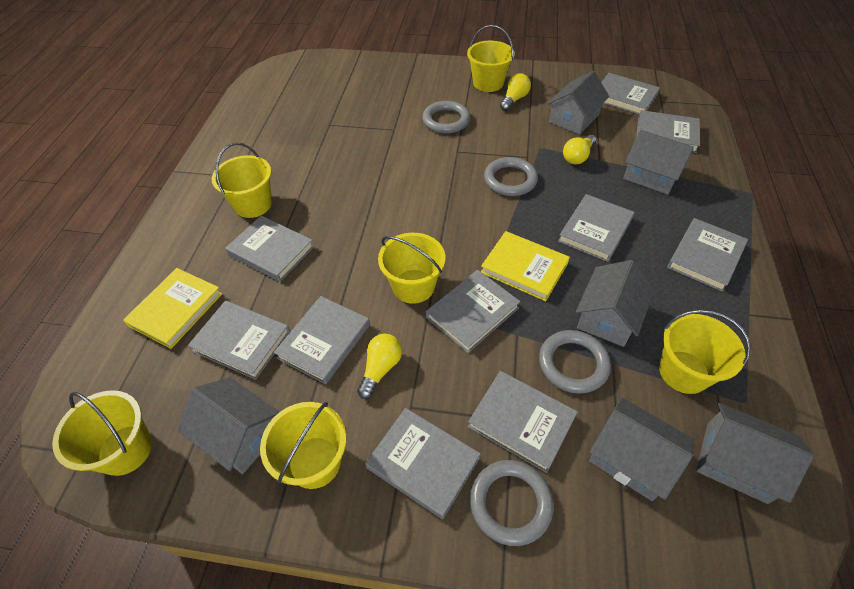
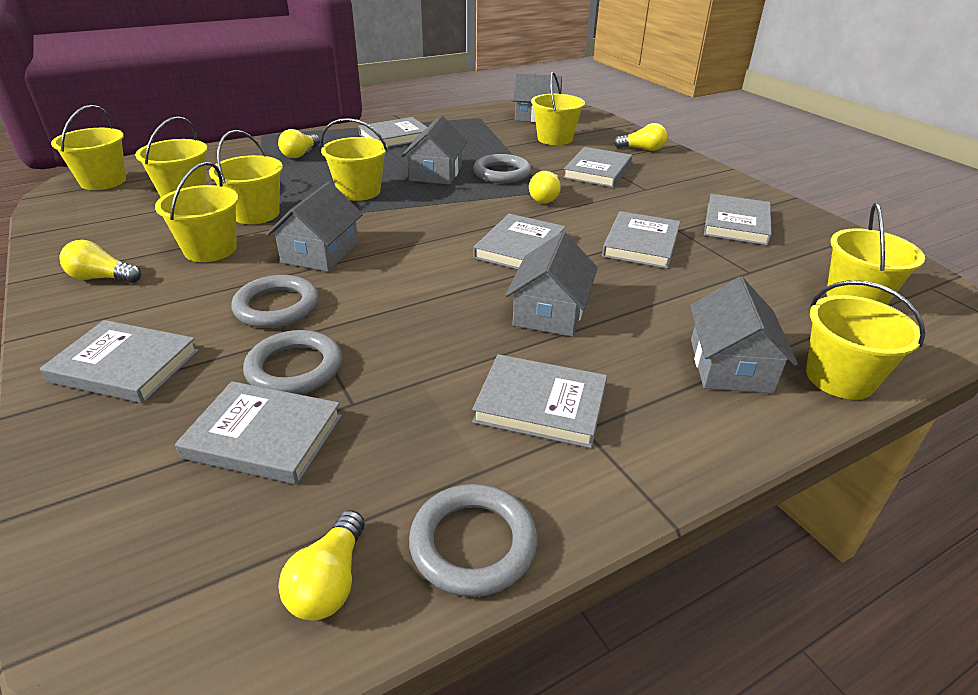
grey book: [188,301,290,380] [225,216,314,282] [274,296,370,384] [365,408,481,519] [426,270,521,353] [468,371,578,473] [558,194,635,262] [601,73,660,114] [636,110,700,153] [667,218,748,292] = 10 -> [40,320,199,403] [175,381,342,484] [358,117,427,147] [472,354,607,448] [473,214,566,270] [563,147,632,188] [602,211,680,269] [704,194,772,246] = 8
grey house: [177,377,280,474] [547,71,609,135] [576,260,655,347] [589,397,694,501] [623,130,694,195] [696,403,814,504] = 6 -> [267,181,363,272] [401,116,467,185] [505,232,598,337] [513,74,562,122] [690,277,798,393] = 5
yellow book: [123,268,222,349] [481,231,570,301] = 2 -> none = 0
yellow bucket: [52,390,152,476] [212,143,272,218] [260,402,347,489] [378,233,446,304] [467,25,515,92] [659,310,751,394] = 6 -> [51,105,126,190] [135,116,208,197] [155,162,238,262] [209,130,283,224] [320,118,388,201] [531,71,585,145] [806,280,925,399] [826,203,925,305] = 8
yellow light bulb: [357,334,402,399] [500,73,531,111] [563,135,596,164] = 3 -> [60,240,141,283] [278,129,320,158] [279,510,365,621] [529,171,561,203] [614,123,667,151] = 5

